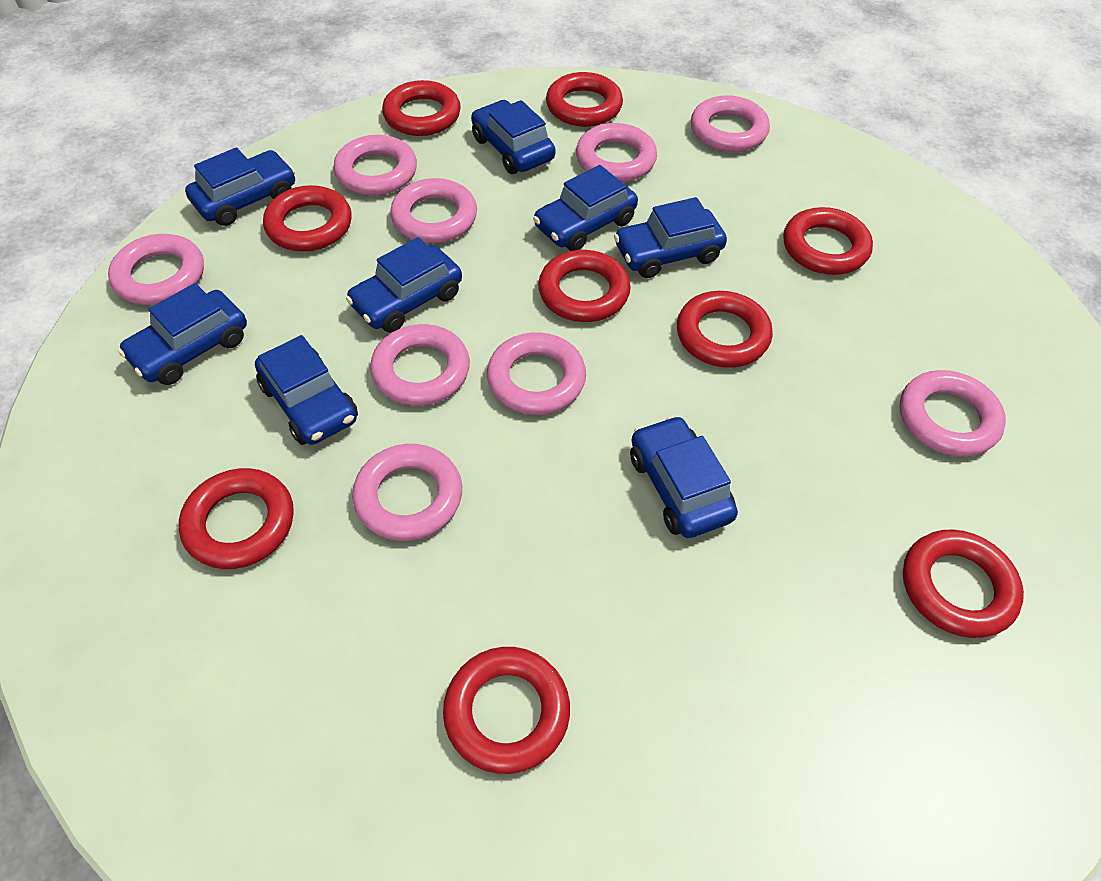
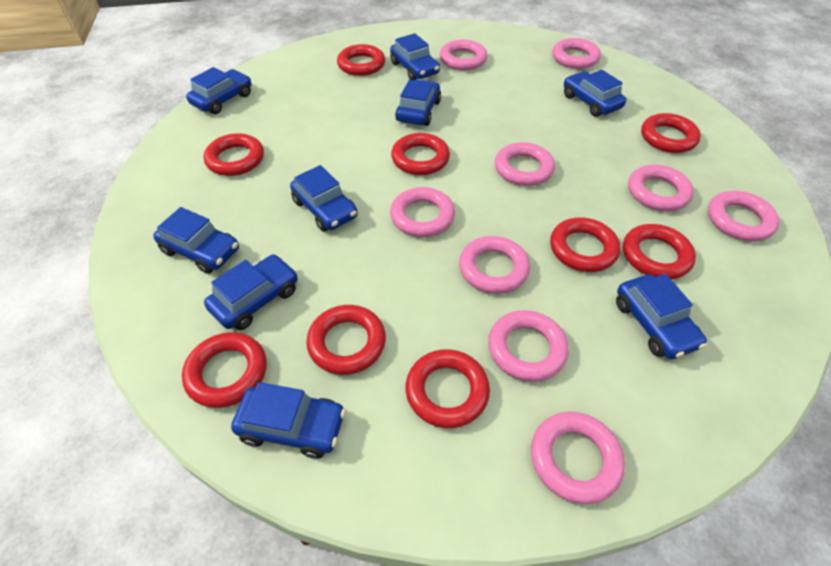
blue car: [118,283,247,385] [185,147,295,226] [255,335,358,445] [346,237,462,333] [471,100,555,174] [533,165,638,251] [614,197,727,278] [630,415,738,538] = 8 -> [153,207,239,274] [186,67,251,114] [204,254,298,330] [231,382,346,459] [290,165,358,232] [390,33,440,80] [395,79,441,126] [564,70,626,117] [616,274,707,359] = 9

